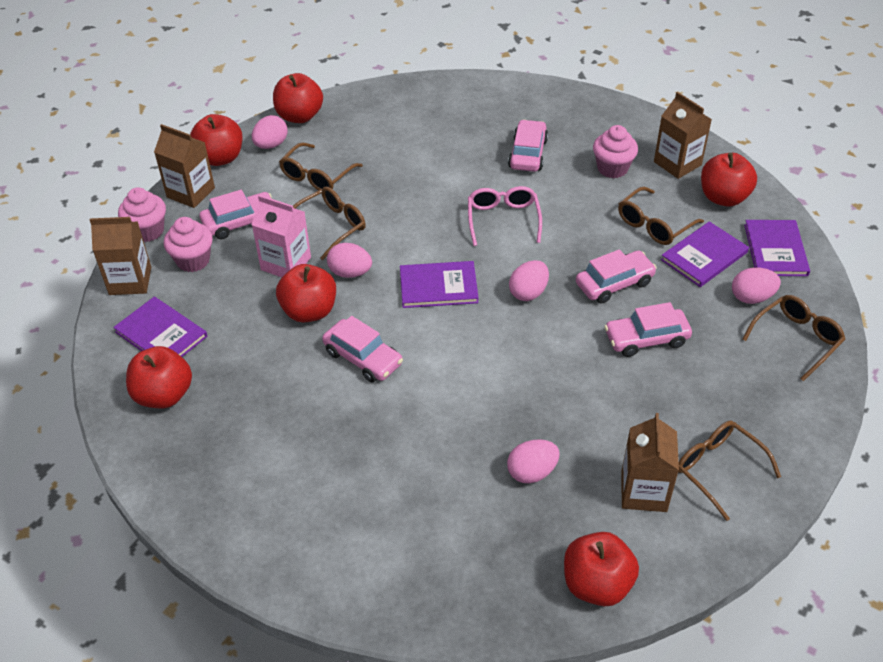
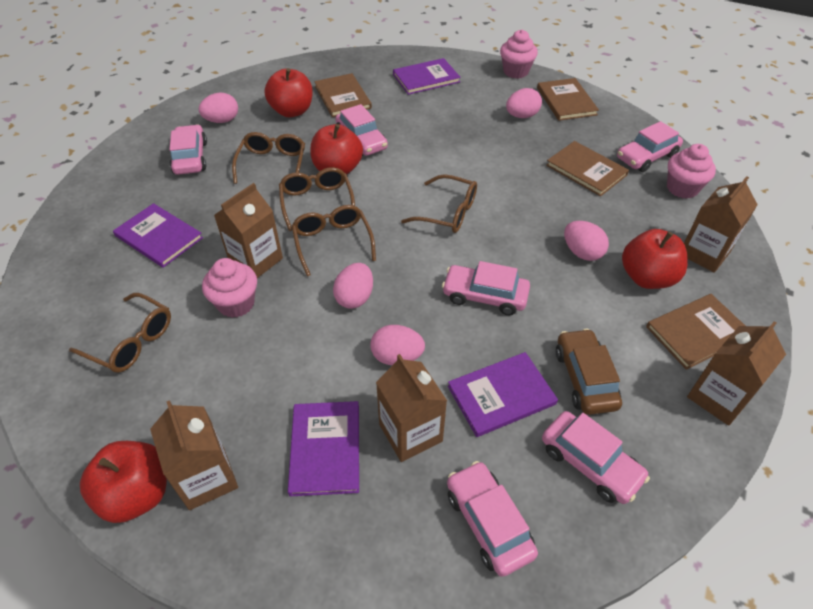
brown book: none = 0 -> [314,73,372,117] [537,78,599,121] [546,141,629,196] [646,294,745,370] = 4
brown car: none = 0 -> [556,329,622,415] = 1
brown carton: [90,217,151,295] [154,124,215,208] [621,413,679,512] [654,92,712,179] = 4 -> [150,400,238,510] [214,183,283,278] [376,354,447,462] [684,176,758,273] [687,321,786,426] = 5
pink car: [199,189,272,240] [322,316,403,382] [508,119,548,172] [576,249,657,303] [604,302,692,357] = 5 -> [170,125,207,175] [335,104,388,156] [442,261,530,315] [447,461,538,577] [542,411,650,504] [617,121,683,172] = 6
pink carton: [252,195,311,277] = 1 -> none = 0
pink glasses: [468,186,542,246] = 1 -> none = 0
red apple: [126,346,192,408] [190,114,243,166] [273,73,323,123] [276,264,336,323] [564,532,639,606] [701,153,757,206] = 6 -> [80,441,167,523] [265,68,313,117] [310,124,363,174] [622,229,688,289] = 4

